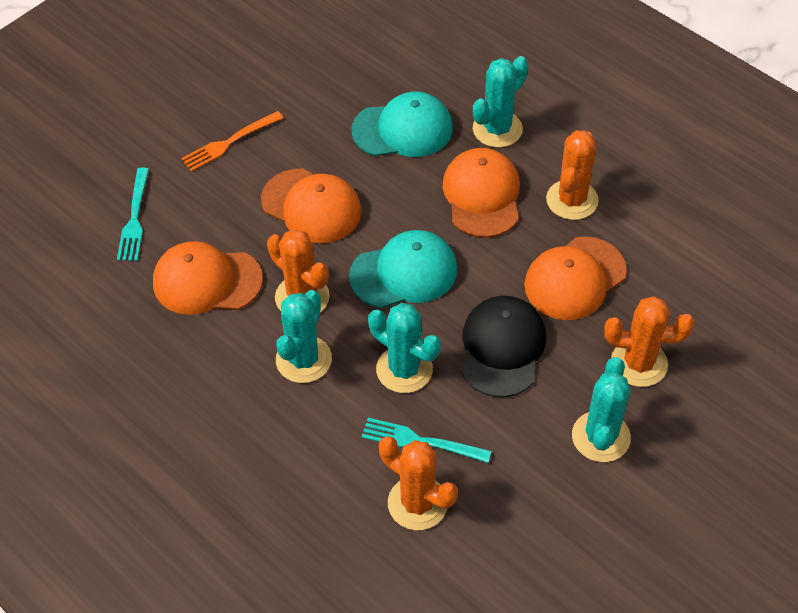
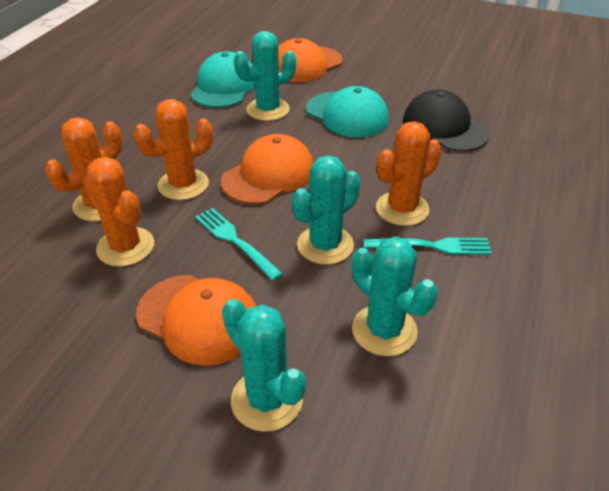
orange cap: [153,241,263,315] [261,169,362,243] [442,148,520,238] [524,236,627,320] = 4 -> [136,275,256,366] [221,134,314,204] [278,38,343,82] = 3
orange fork: [181,111,283,172] = 1 -> none = 0

